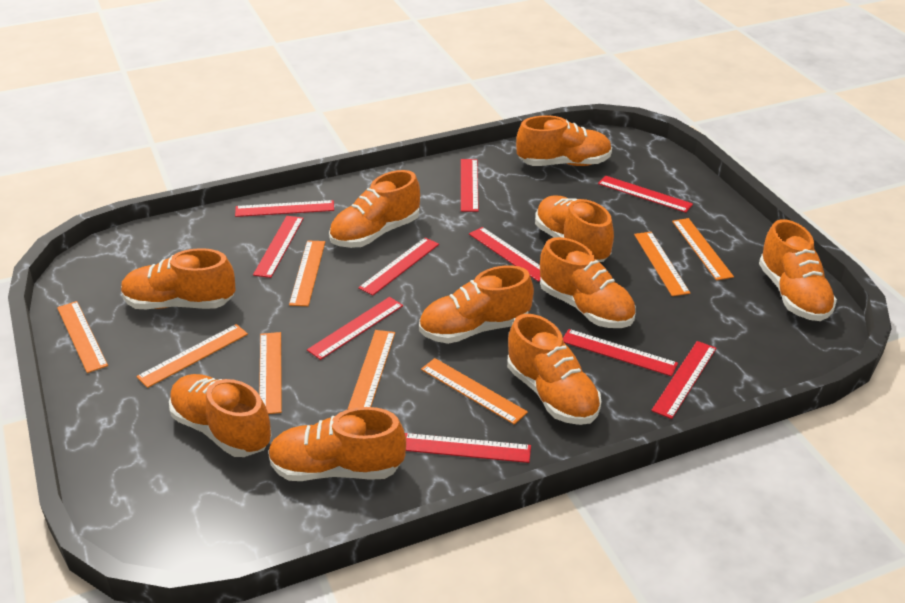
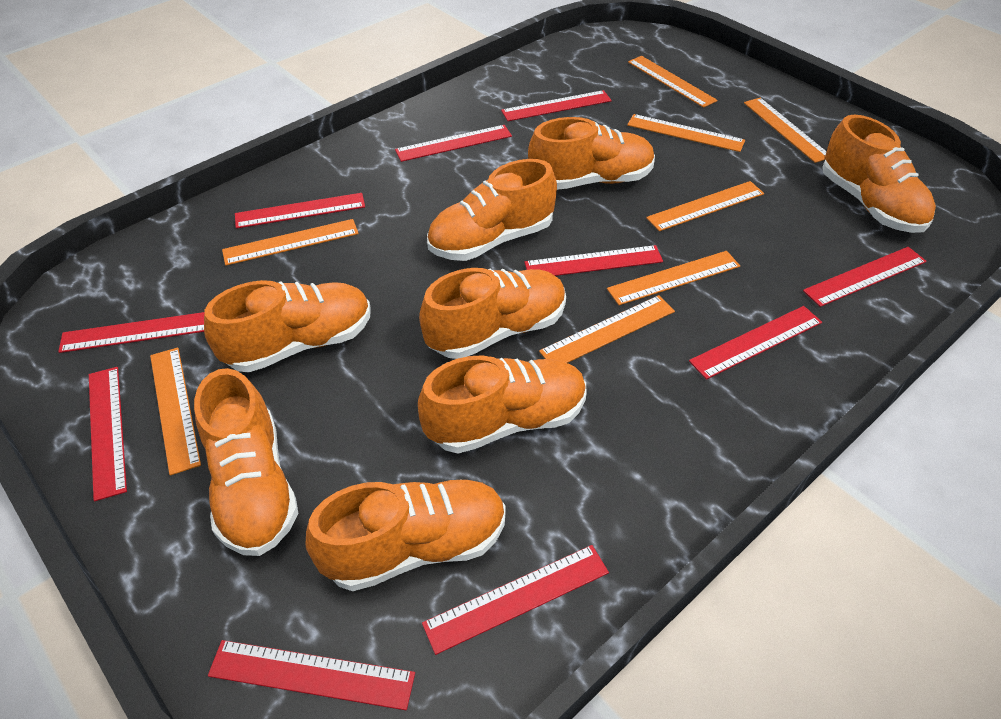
orange shoe: [121,248,236,309] [169,374,272,457] [268,407,406,481] [329,170,420,248] [419,265,534,344] [507,314,601,425] [516,115,612,166] [535,196,614,262] [540,237,636,328] [759,219,837,321] = 10 -> [194,368,298,556] [204,280,371,373] [306,479,506,591] [418,355,587,453] [419,268,566,359] [427,159,557,261] [528,117,655,190] [822,115,936,233] = 8

